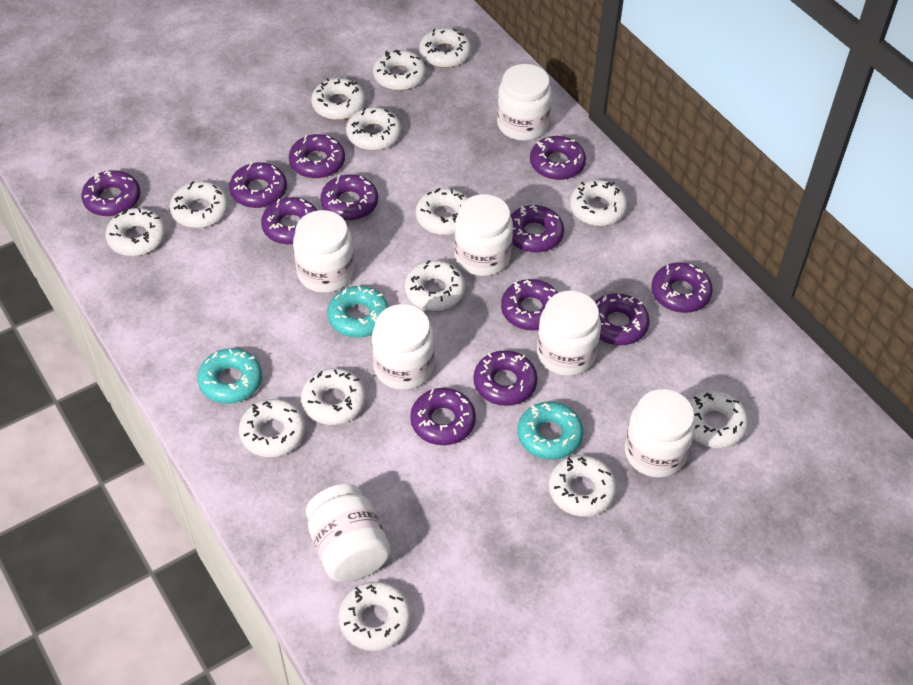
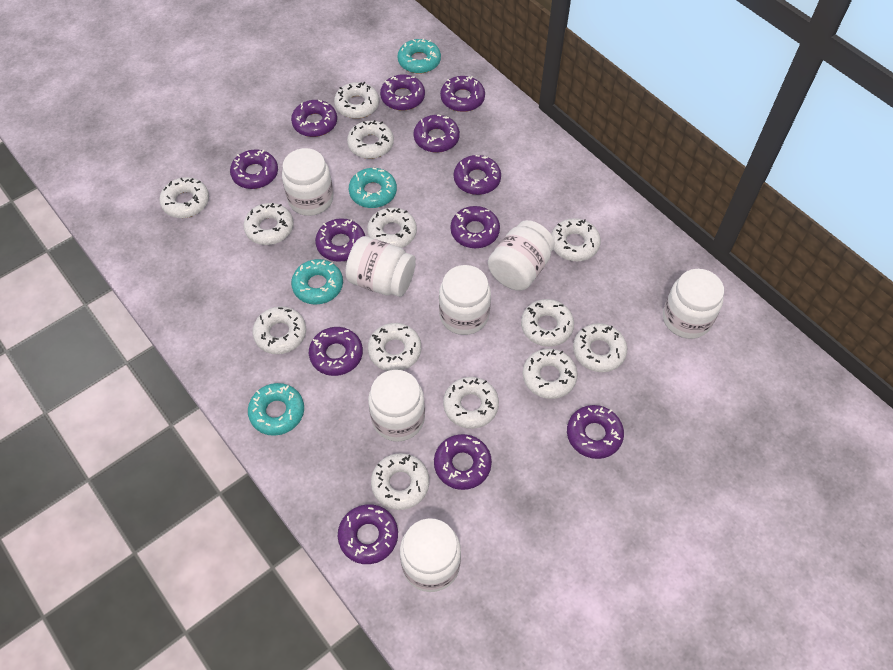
turquoise donut: [197,348,262,404] [328,286,389,338] [518,402,583,460] = 3 -> [248,383,304,436] [291,259,343,305] [349,168,397,208] [398,38,441,74] = 4
white donut: [105,208,166,256] [170,181,229,228] [239,399,305,457] [301,368,366,425] [311,78,365,120] [338,582,411,651] [346,107,401,150] [373,50,426,91] [405,260,465,311] [416,188,468,235] [419,28,471,68] [549,455,617,517] [570,180,628,226] [689,391,749,448] = 14 -> [159,177,209,218] [243,203,294,245] [253,306,306,354] [334,82,379,119] [347,120,394,159] [367,207,417,248] [368,323,421,371] [371,453,429,510] [443,377,499,429] [521,299,574,347] [523,348,578,399] [551,218,601,261] [573,323,627,372] = 13

